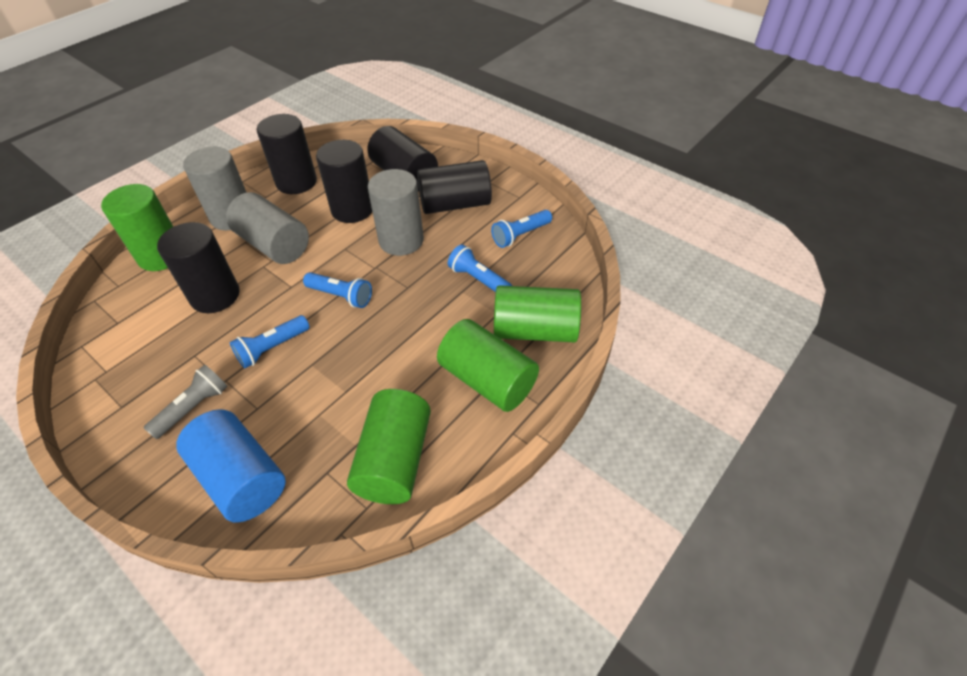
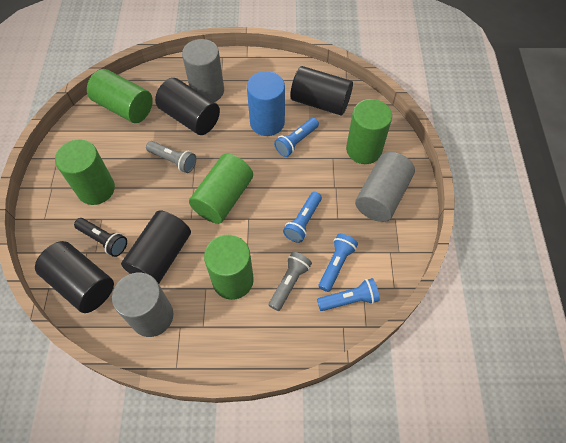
black cylinder: [157,222,240,313] [257,114,317,194] [316,140,372,223] [367,126,438,192] [417,160,492,214] = 5 -> [35,241,114,313] [121,210,191,284] [155,78,220,135] [290,66,353,115] = 4
black flashlight: none = 0 -> [74,218,127,257] = 1
green cylinder: [101,184,173,271] [347,389,431,504] [437,319,539,412] [494,285,581,342] = 4 -> [55,139,115,205] [87,69,153,123] [189,154,253,224] [204,235,254,300] [346,99,392,164] = 5
grey flashlight: [144,364,228,439] = 1 -> [146,141,196,173] [269,252,312,311] = 2

